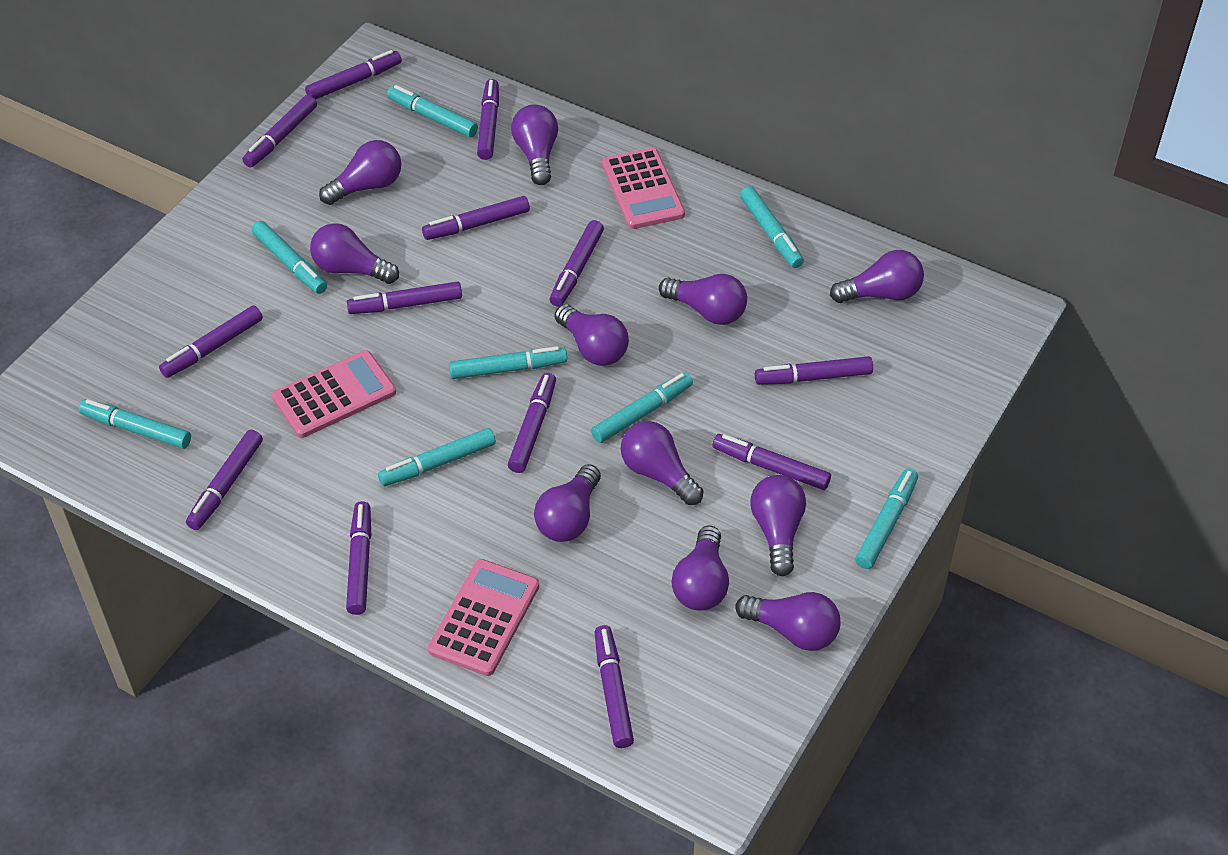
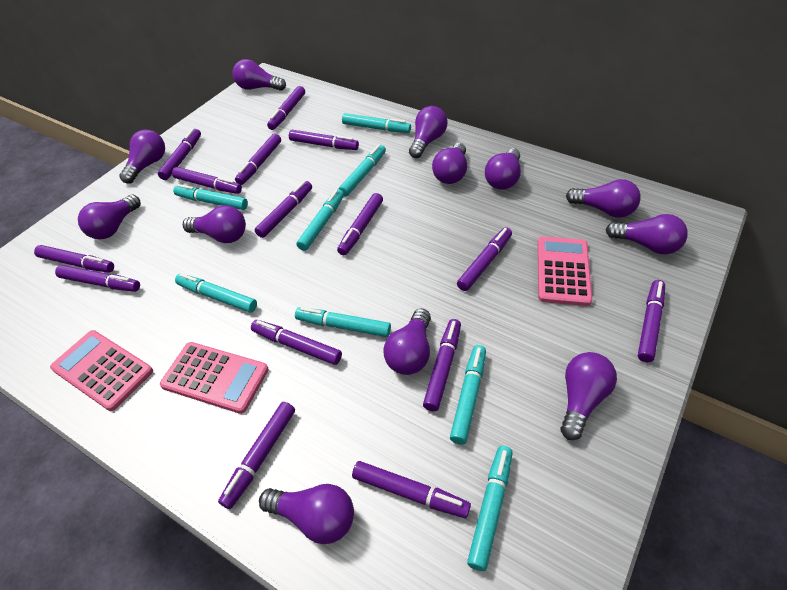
purple light bulb: [310,223,399,284] [319,140,401,205] [511,105,558,185] [534,464,601,542] [555,304,629,366] [620,421,703,505] [659,274,747,325] [672,526,729,611] [735,592,841,651] [750,475,806,576] [830,250,924,303] = 11 -> [78,195,141,239] [119,130,165,184] [183,205,246,243] [233,59,286,91] [259,484,354,544] [384,308,431,375] [409,106,448,158] [432,143,467,184] [485,148,521,190] [561,352,617,440] [566,179,641,218] [606,214,688,254] = 12
purple marker: [159,305,263,378] [186,430,263,530] [242,95,317,168] [305,50,402,100] [346,501,371,615] [347,281,462,314] [422,196,530,240] [477,79,499,160] [508,373,556,473] [550,220,604,307] [595,625,634,748] [713,434,831,490] [755,356,873,385] = 13 -> [34,245,114,273] [55,265,140,292] [158,128,201,180] [172,167,242,194] [218,402,295,509] [235,134,281,185] [251,320,342,365] [255,181,312,238] [267,86,305,130] [289,130,359,150] [337,193,383,255] [352,461,471,518] [423,319,461,411] [457,227,512,291] [638,280,665,362] = 15

